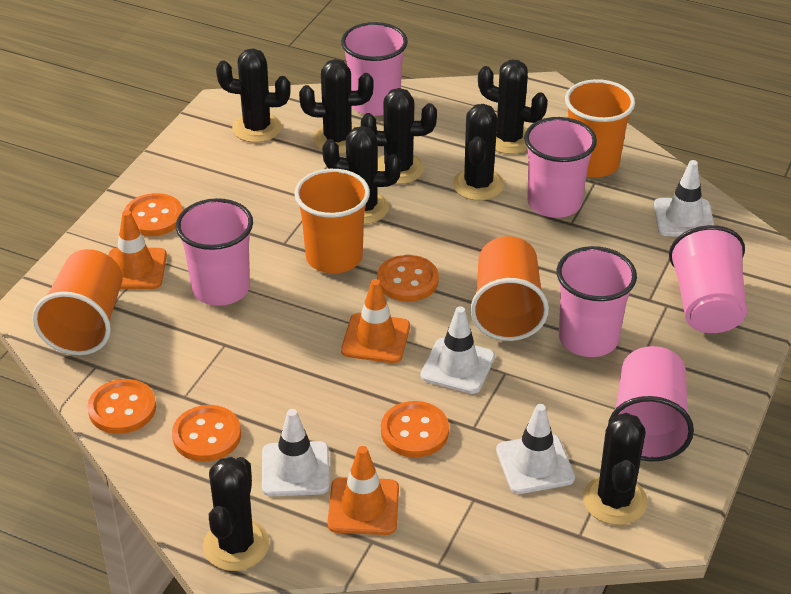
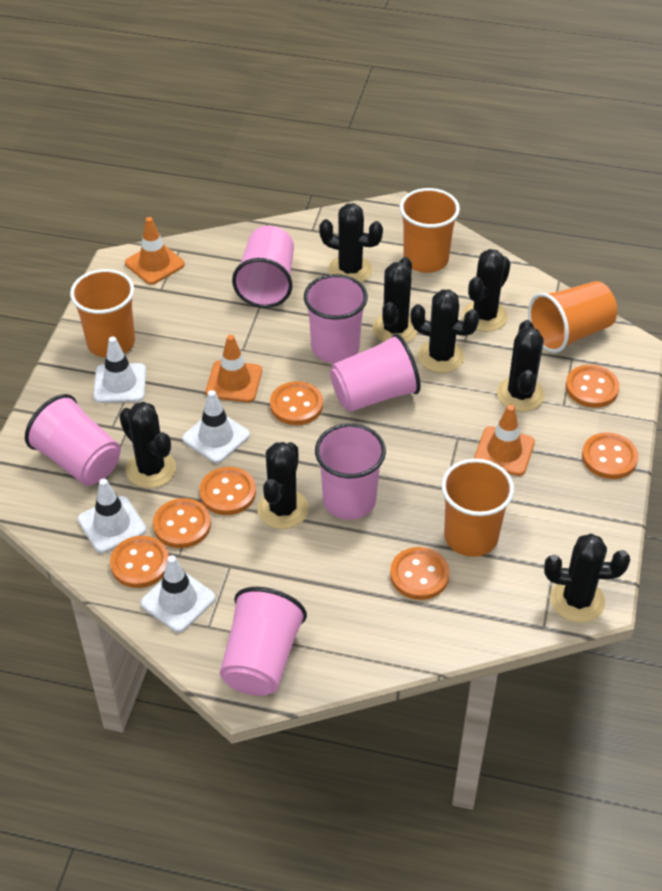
orange button: [88,379,156,434] [124,193,183,236] [172,405,241,462] [377,255,439,302] [381,401,449,457] = 5 -> [110,536,169,588] [153,498,211,548] [199,467,256,515] [270,381,323,425] [390,547,450,600] [566,365,619,408] [582,432,638,479] = 7

